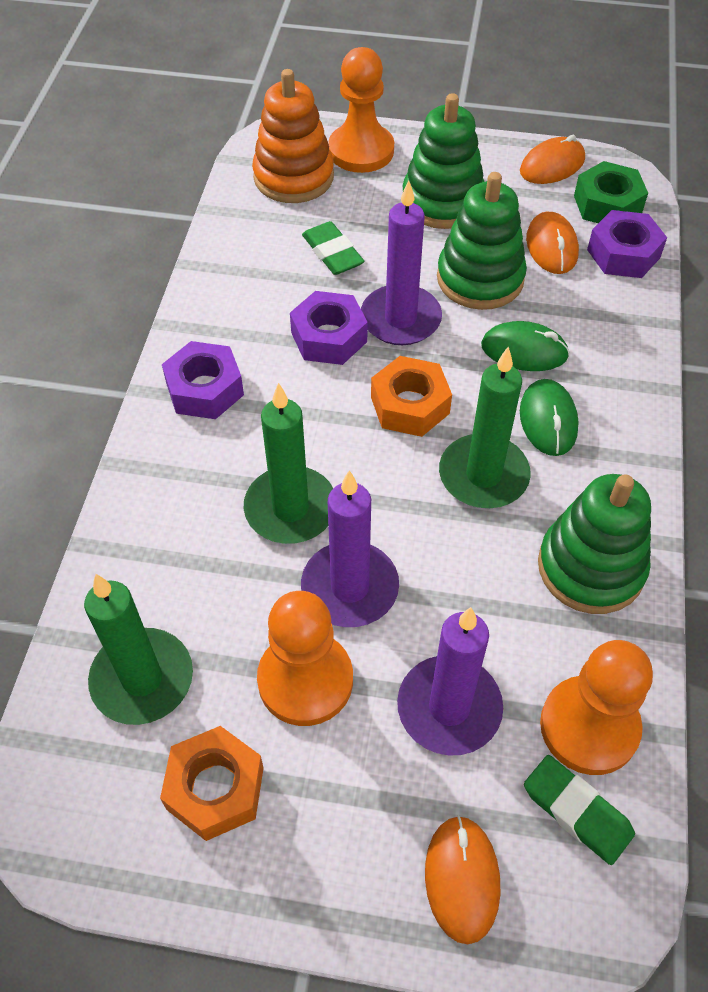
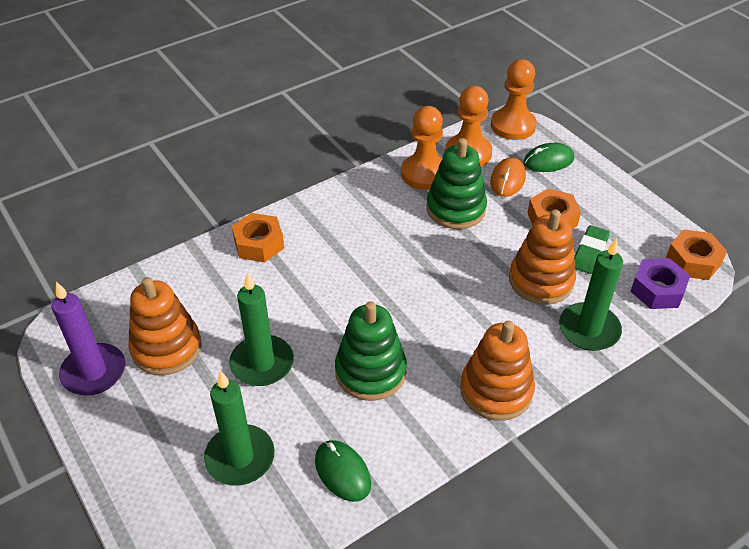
green eraser: [302,221,364,275] [524,755,635,865] = 2 -> [574,225,610,274] = 1
green nut: [574,161,648,223] = 1 -> none = 0
green stacking toy: [403,93,484,229] [437,172,527,310] [538,474,651,614] = 3 -> [335,301,407,401] [426,138,487,229] = 2
orange mouse: [425,815,500,944] [520,135,585,184] [526,211,579,274] = 3 -> [490,157,526,197] = 1
orange nut: [160,726,264,841] [371,356,452,437] = 2 -> [232,213,284,262] [527,188,581,229] [666,229,727,280] = 3
orange stacking toy: [252,69,334,203] = 1 -> [128,277,202,375] [460,321,535,421] [509,209,576,305] = 3
purple candle: [301,470,399,627] [361,180,442,345] [397,607,503,755] = 3 -> [51,282,125,395] = 1
purple nut: [162,341,244,419] [290,291,368,365] [587,210,667,278] = 3 -> [630,258,690,309] = 1

